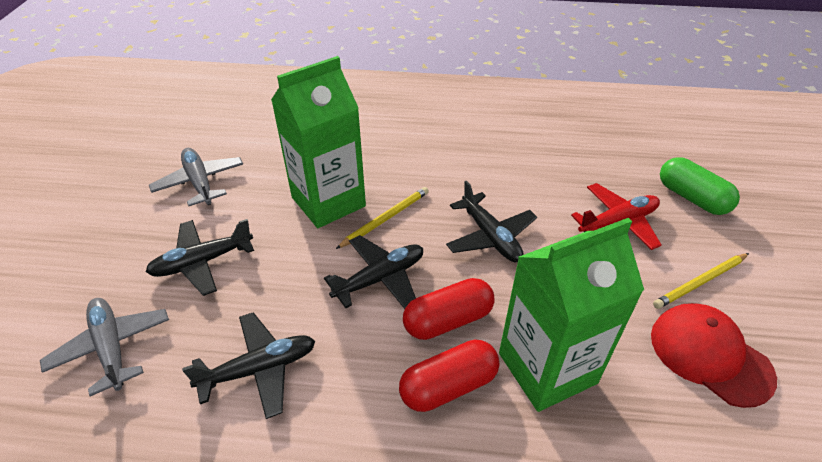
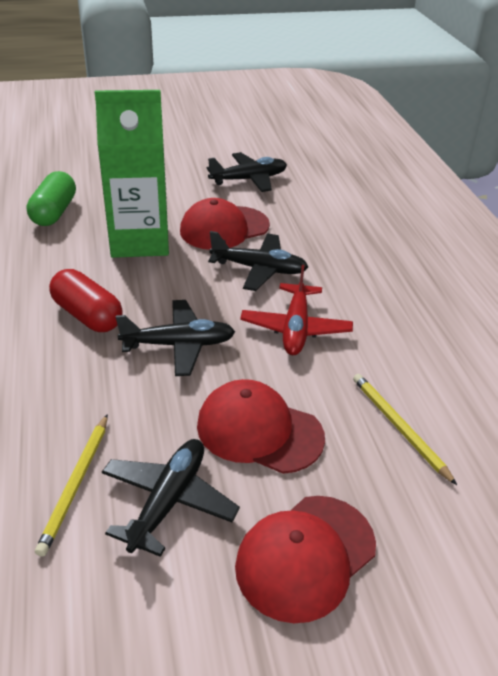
green carton: [271,56,366,228] [499,218,644,412] = 2 -> [95,90,169,258] = 1
grey plane: [40,298,169,396] [149,148,243,206] = 2 -> none = 0
red cap: [651,303,777,408] = 1 -> [180,198,270,250] [197,379,325,474] [235,496,376,623] = 3
red capsule: [399,339,499,412] [403,278,495,340] = 2 -> [49,269,123,332] = 1

